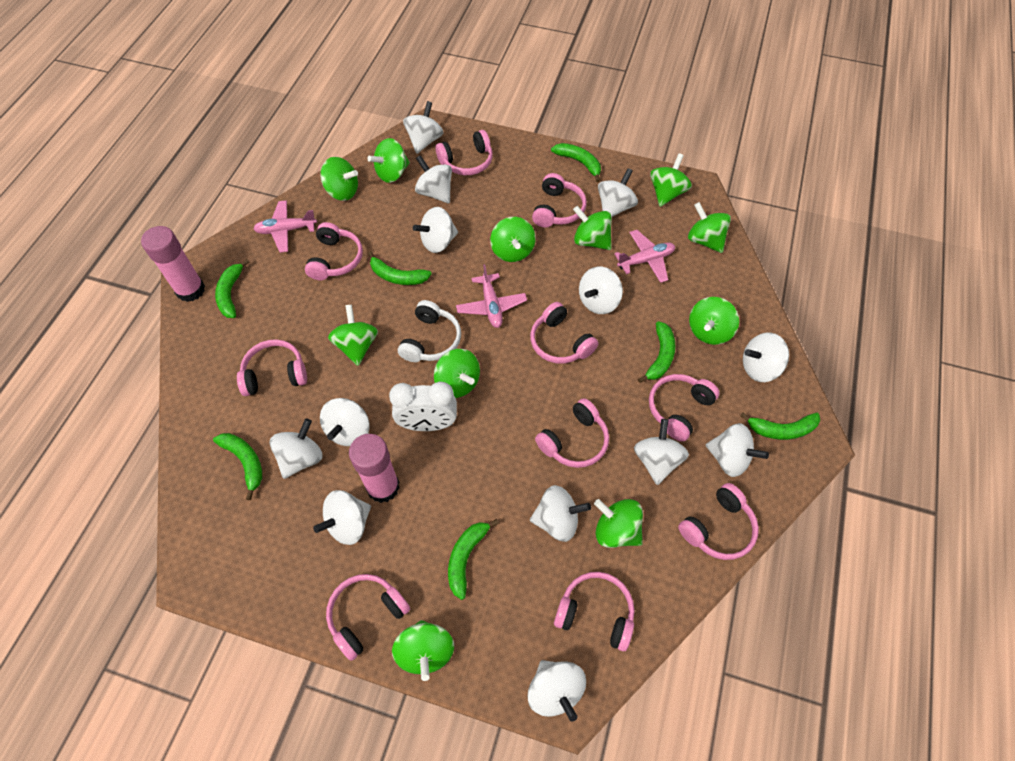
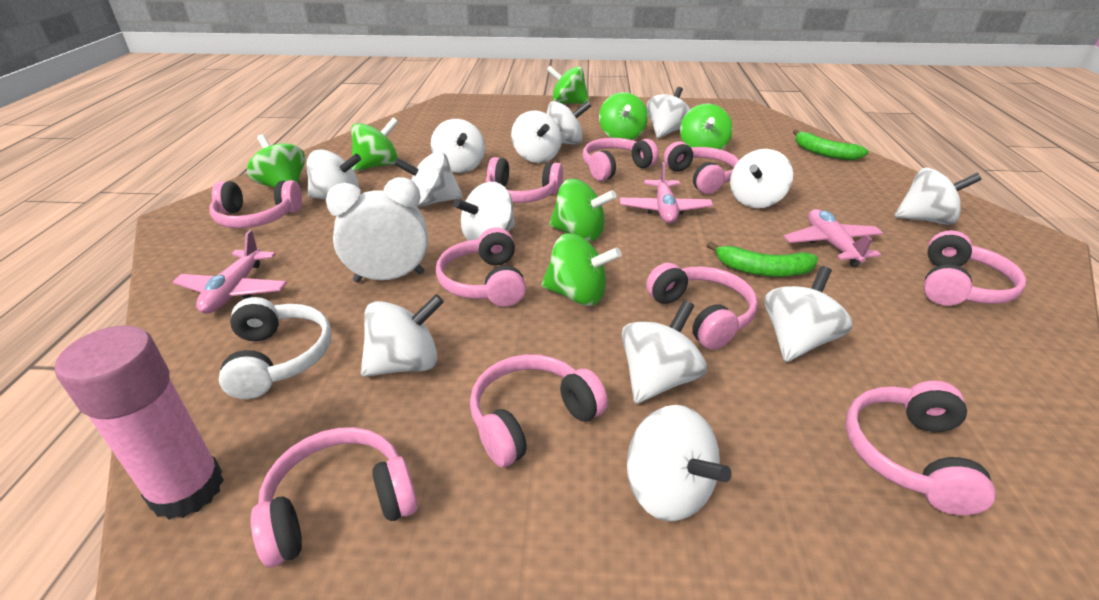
green banana: [213,433,262,500] [215,259,249,318] [368,251,432,285] [448,519,499,600] [551,143,601,182] [638,321,676,383] [740,413,820,440] = 7 -> [707,241,818,277] [793,130,869,160] = 2
green spinning top: [320,157,358,201] [328,304,378,366] [367,138,410,183] [392,620,454,681] [434,349,480,398] [490,217,536,262] [573,206,612,250] [594,499,643,548] [650,153,692,207] [688,202,731,253] [689,297,739,345] = 11 -> [247,134,305,188] [351,117,398,171] [541,233,621,306] [547,66,589,104] [549,179,617,241] [599,92,648,140] [680,104,733,150] = 7
pink glue stick: [141,226,205,302] [349,434,400,503] = 2 -> [55,325,224,520] = 1

